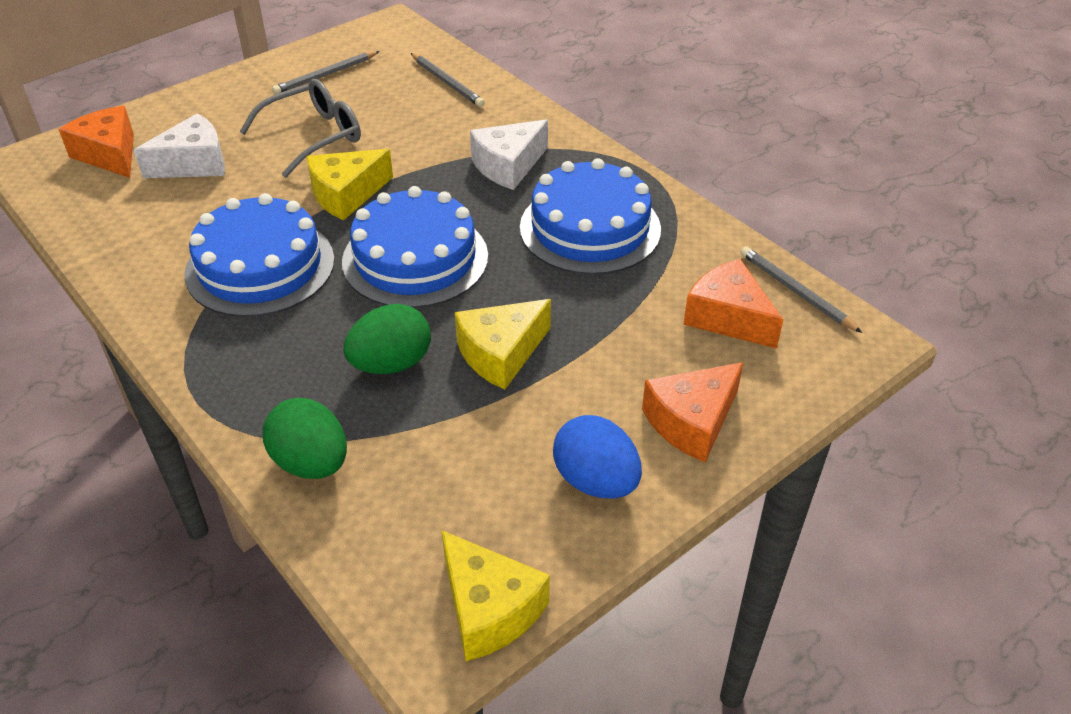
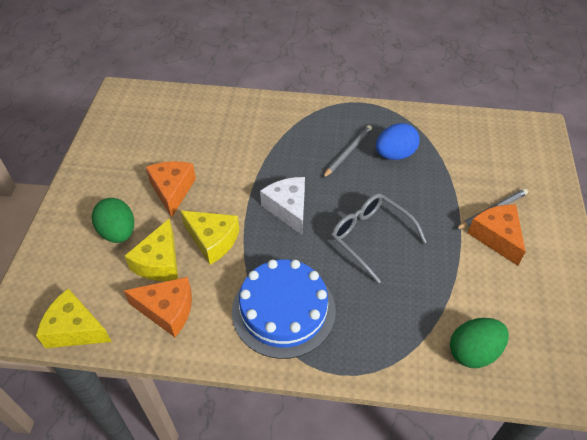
blue cake: [185,193,335,317] [342,186,488,308] [520,158,661,275] = 3 -> [232,259,336,359] = 1
grey pencil: [272,51,380,95] [411,53,485,107] [741,246,862,333] = 3 -> [323,125,372,178] [455,188,528,230] = 2
white cheese: [134,113,225,178] [470,119,548,190] = 2 -> [260,177,305,235] = 1

